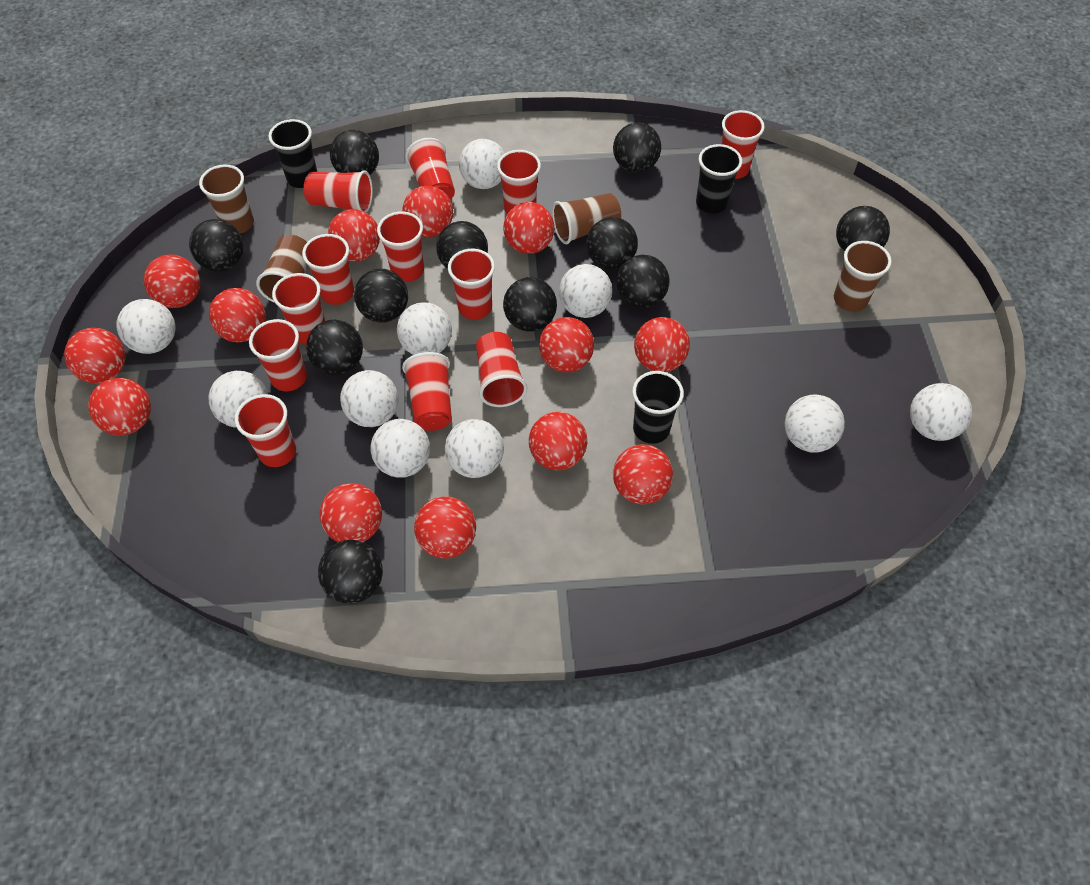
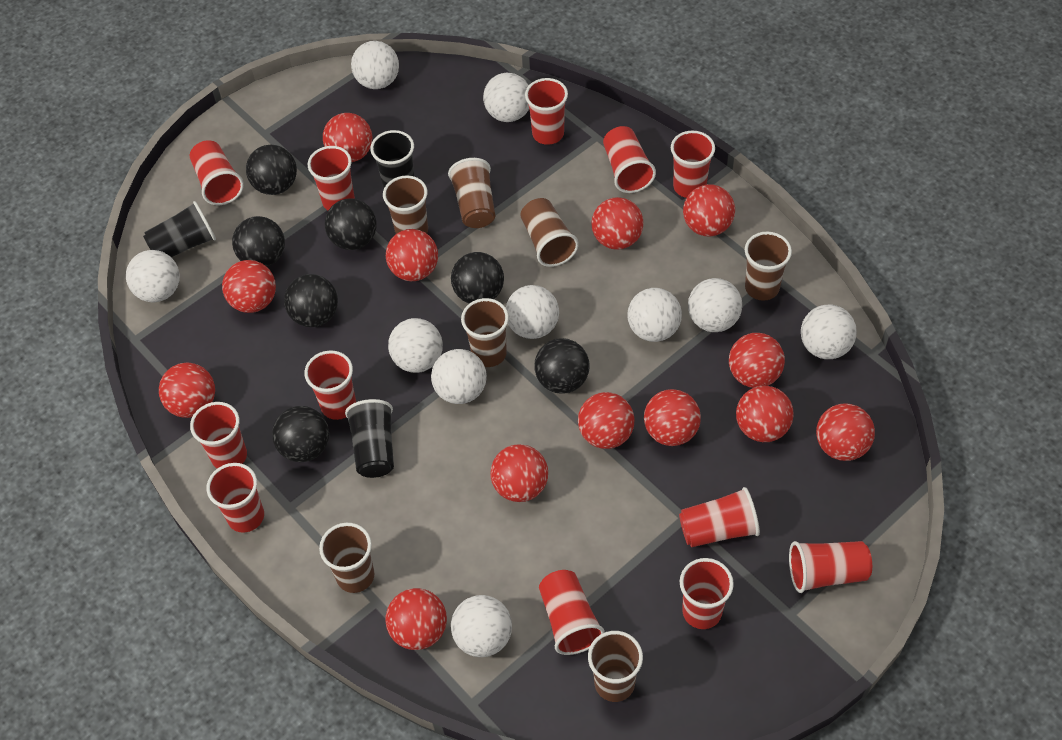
black ball: [189,219,244,272] [306,320,363,375] [318,540,383,604] [330,130,379,175] [354,268,408,323] [436,221,488,269] [503,277,557,331] [586,217,638,270] [613,122,661,173] [616,255,669,308] [836,206,890,252] = 11 -> [232,216,285,267] [246,145,297,195] [272,406,329,462] [284,274,338,327] [325,198,376,250] [451,252,504,304] [534,338,589,394] = 7
brown cup: [199,164,254,233] [256,235,307,303] [552,193,621,244] [834,241,892,312] = 4 -> [319,523,374,593] [383,175,428,234] [448,158,495,228] [461,298,509,367] [520,198,579,267] [588,631,643,702] [745,232,792,301] = 7

